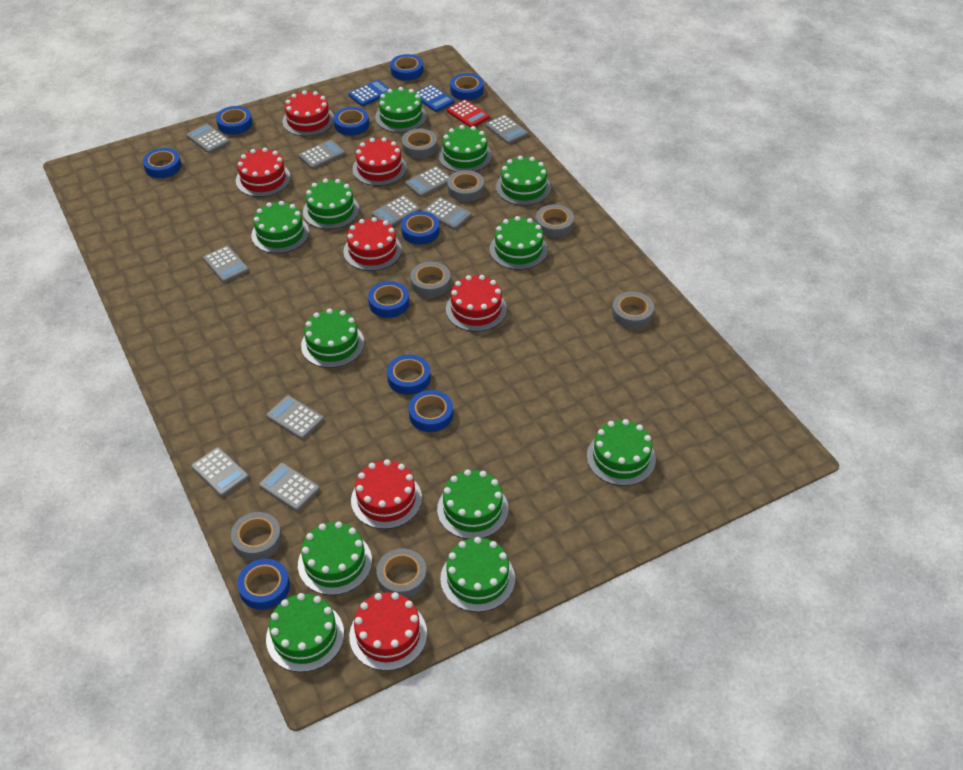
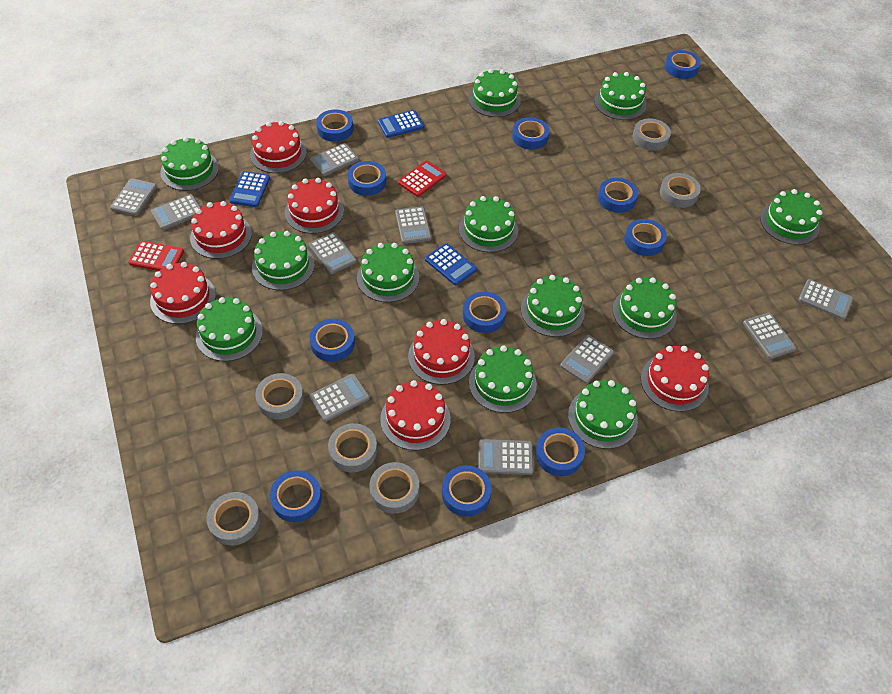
blue calculator: [348,80,390,106] [416,84,455,112] = 2 -> [229,171,270,207] [378,110,424,138] [425,243,477,285] = 3
blue tape: [143,148,182,178] [216,106,252,135] [237,559,290,610] [334,107,369,136] [368,281,409,318] [387,355,431,395] [390,54,423,81] [401,211,440,245] [408,390,453,432] [450,73,484,101] = 10 -> [270,470,322,522] [309,319,355,362] [316,110,353,142] [348,161,386,196] [442,465,492,517] [463,292,506,333] [512,117,549,150] [535,427,585,476] [598,178,638,213] [624,219,667,256] [665,50,701,79] = 11
grey tape: [231,512,282,561] [376,548,427,598] [402,129,437,158] [410,262,451,297] [447,170,484,202] [536,204,574,238] [612,291,654,329] = 7 -> [206,492,261,545] [255,373,304,420] [328,423,377,472] [370,462,419,514] [633,119,671,151] [660,173,701,208] = 6
red calculator: [447,99,490,127] = 1 -> [128,241,184,271] [398,161,446,197] = 2

